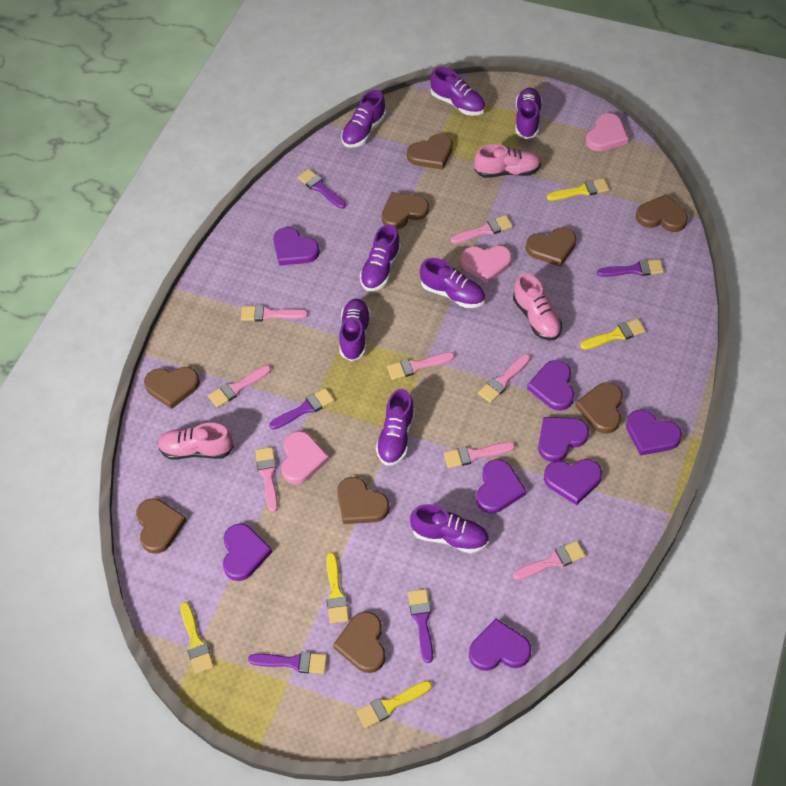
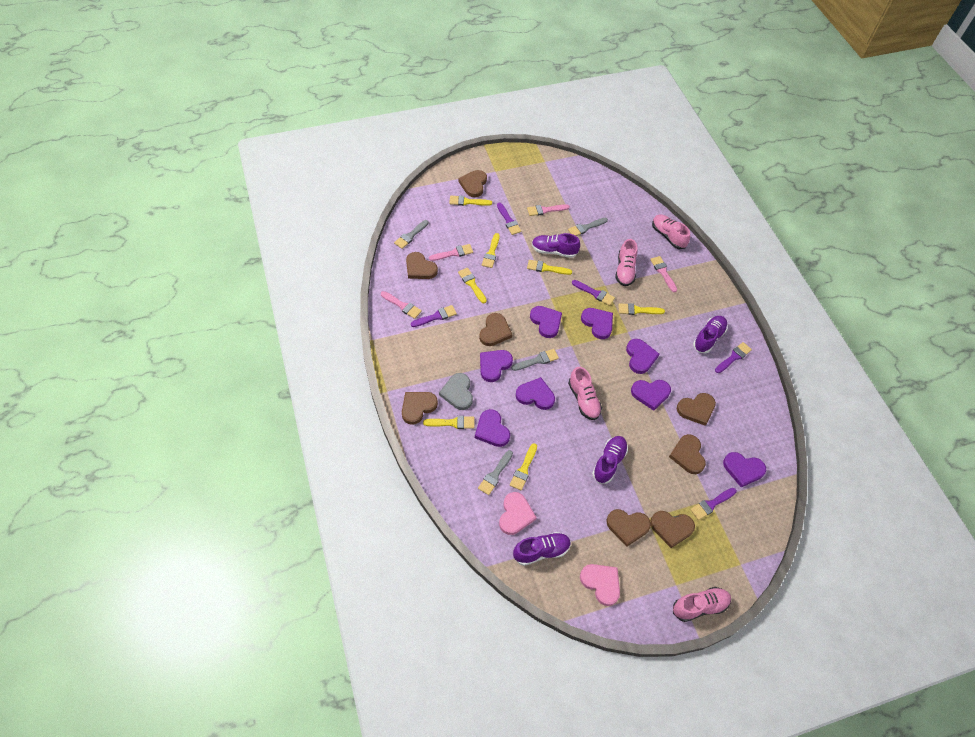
brown heart: [136,498,187,554] [144,367,200,409] [333,612,386,673] [337,477,389,524] [382,192,429,229] [407,134,453,170] [526,227,576,267] [575,382,623,434] [636,194,688,232] = 9 -> [402,392,438,425] [406,252,438,279] [458,170,487,197] [479,313,512,346] [606,509,651,547] [650,511,695,548] [669,434,706,474] [677,393,716,426] = 8
grey brush: none = 0 -> [394,220,429,249] [478,450,513,495] [512,349,559,371] [568,218,608,236] = 4
grey heart: none = 0 -> [439,373,473,410] = 1
pink brush: [208,365,271,408] [241,305,308,321] [255,447,278,512] [387,352,455,380] [444,442,515,468] [451,215,513,244] [478,354,531,403] [513,541,586,580] = 8 -> [381,291,422,319] [429,244,473,261] [527,204,570,216] [650,256,677,292] = 4
pink heart: [281,431,329,484] [460,245,512,284] [586,113,629,151] = 3 -> [499,492,537,535] [580,564,620,606] = 2
pink shoe: [157,423,234,460] [474,144,541,178] [513,273,562,340] = 3 -> [568,367,602,420] [615,239,638,286] [652,214,690,249] [673,587,731,622] = 4
purple shoe: [339,299,371,361] [341,90,386,148] [360,224,401,291] [376,389,415,466] [410,504,489,553] [420,258,485,308] [430,67,485,116] [516,87,542,139] = 8 -> [513,532,571,566] [532,233,580,258] [592,436,628,484] [693,316,728,354] = 4
yellow brush: [180,602,214,674] [326,553,349,624] [356,680,432,728] [547,178,609,201] [580,319,646,350] = 5 -> [423,416,475,429] [449,195,492,206] [458,268,487,303] [482,233,500,268] [510,443,537,491] [527,260,572,275] [618,303,665,315] = 7

